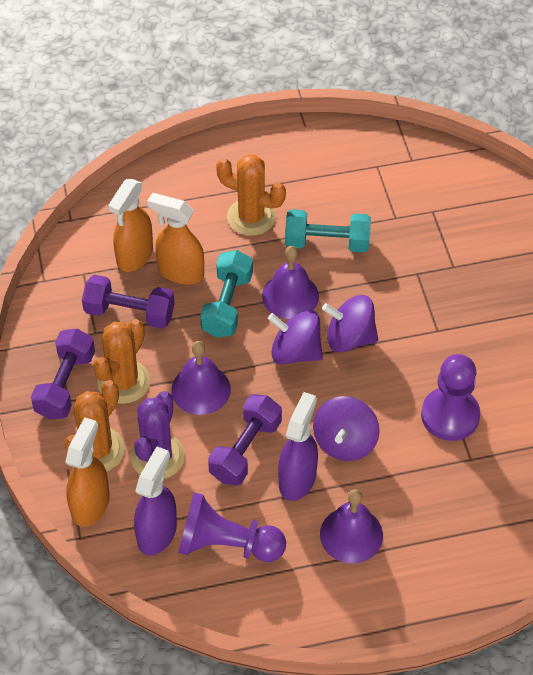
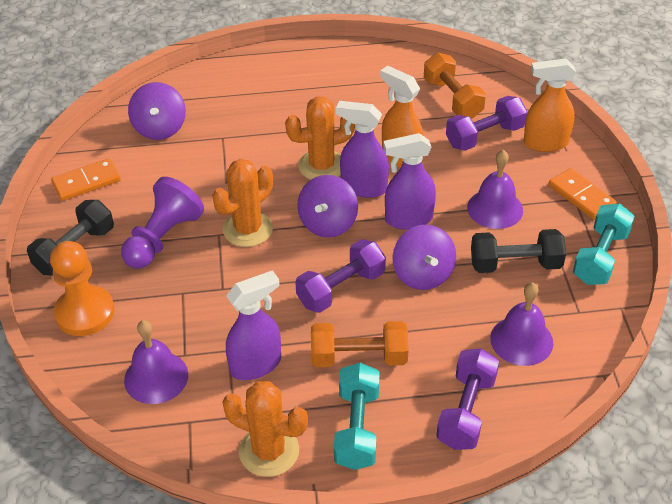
black dumbbell: none = 0 -> [27,200,114,276] [471,229,566,273] = 2
orange domino: none = 0 -> [51,158,121,201] [549,168,617,220] = 2
orange dumbbell: none = 0 -> [311,321,409,367] [424,53,486,119] = 2
orange pawn: none = 0 -> [50,241,115,336] = 1
orange spray bottle: [65,417,110,527] [108,179,153,272] [147,193,204,285] = 3 -> [380,66,423,168] [524,58,576,152] = 2
purple cactus: [130,391,185,479] = 1 -> none = 0
purple pawn: [178,492,286,562] [421,354,480,441] = 2 -> [121,177,204,269] = 1
purple spray bottle: [134,447,177,556] [278,392,318,501] = 2 -> [226,270,281,380] [336,101,389,198] [383,133,436,230] = 3

